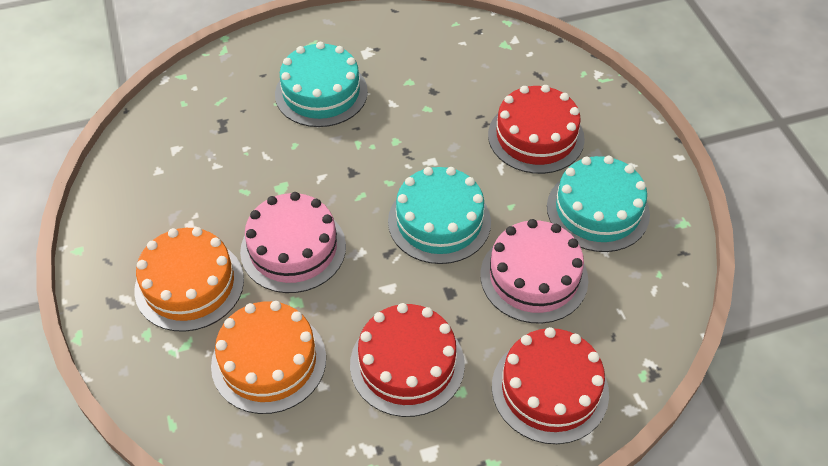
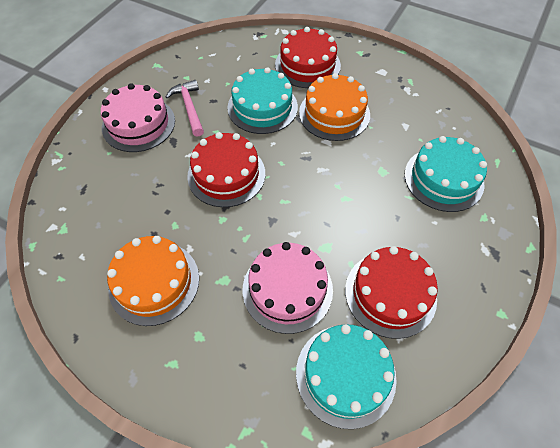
pink hammer: none = 0 -> [166,80,204,137] = 1

